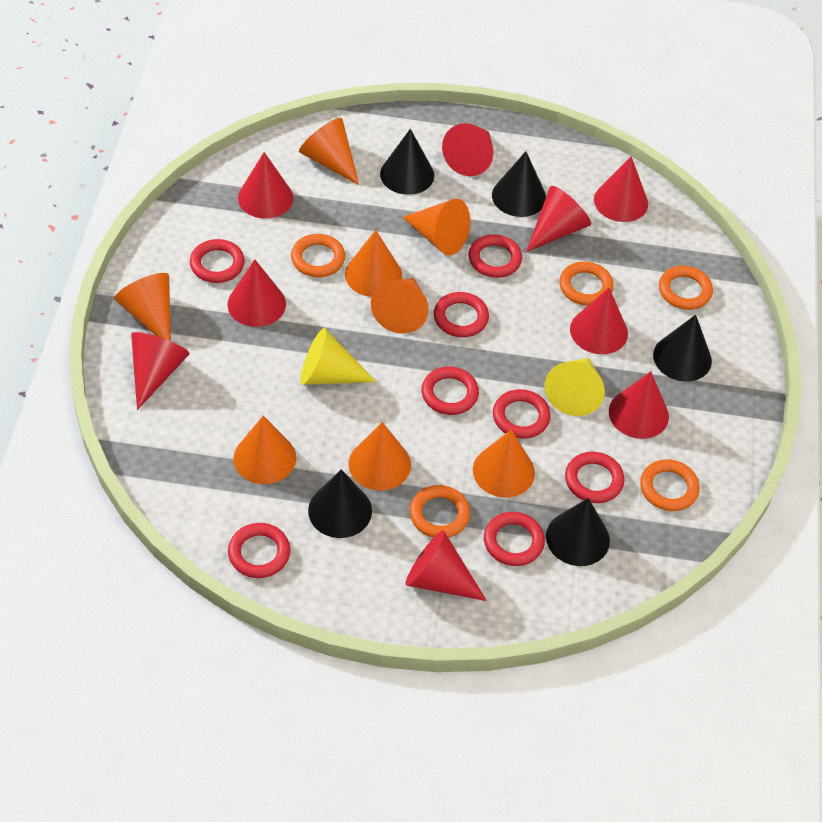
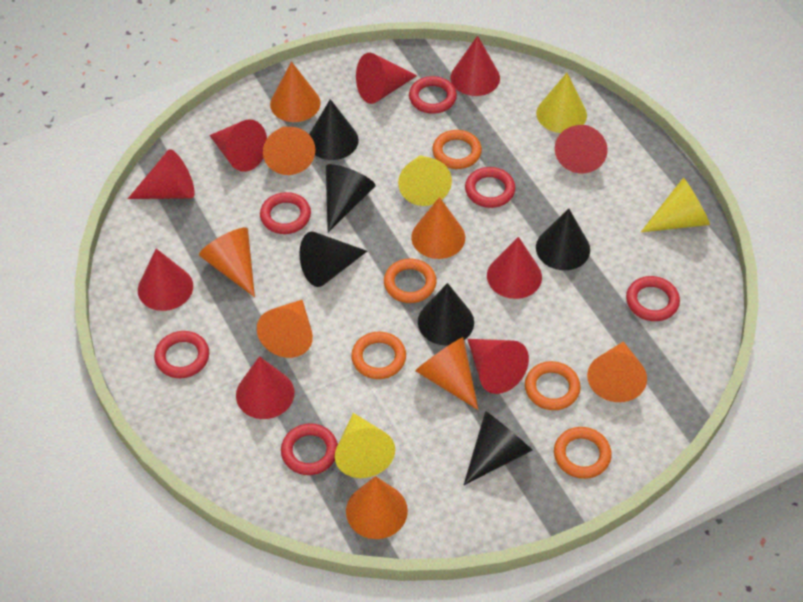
black cone: [308,469,372,538] [380,129,434,195] [492,151,546,217] [546,498,610,566] [653,315,712,382] = 5 -> [299,232,367,287] [309,99,359,160] [326,164,375,232] [418,283,474,346] [464,411,533,485] [536,208,590,270] = 6
red ring: [190,239,245,283] [228,523,290,578] [421,367,479,415] [434,292,489,337] [469,234,522,278] [484,512,545,566] [493,389,551,439] [565,452,624,503] = 8 -> [154,331,209,378] [260,192,311,234] [281,423,338,475] [409,76,457,114] [465,167,515,208] [626,276,680,321] = 6
yellow cone: [300,328,376,385] [545,358,605,416] = 2 -> [335,413,395,478] [398,155,452,206] [536,73,587,133] [641,178,710,232] = 4

